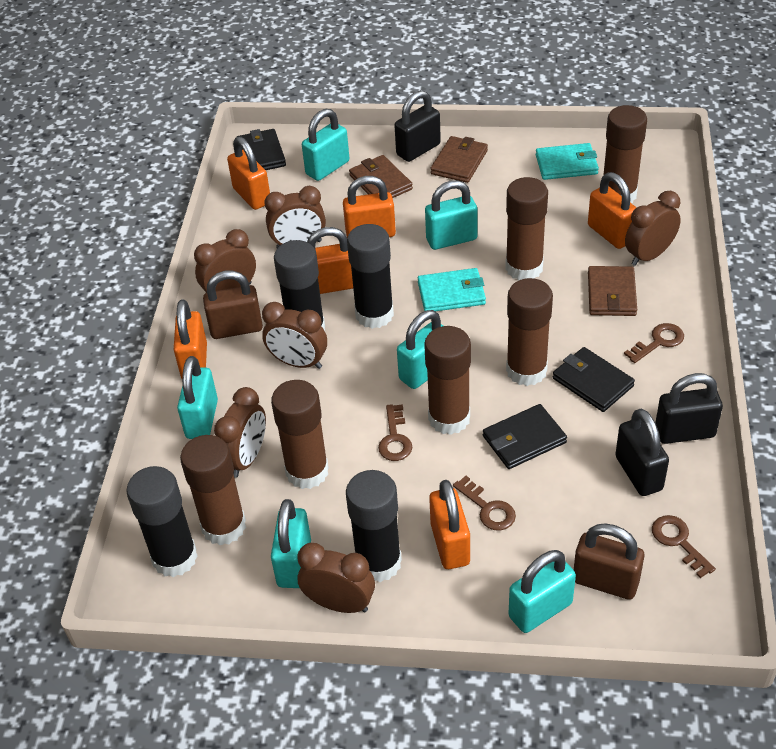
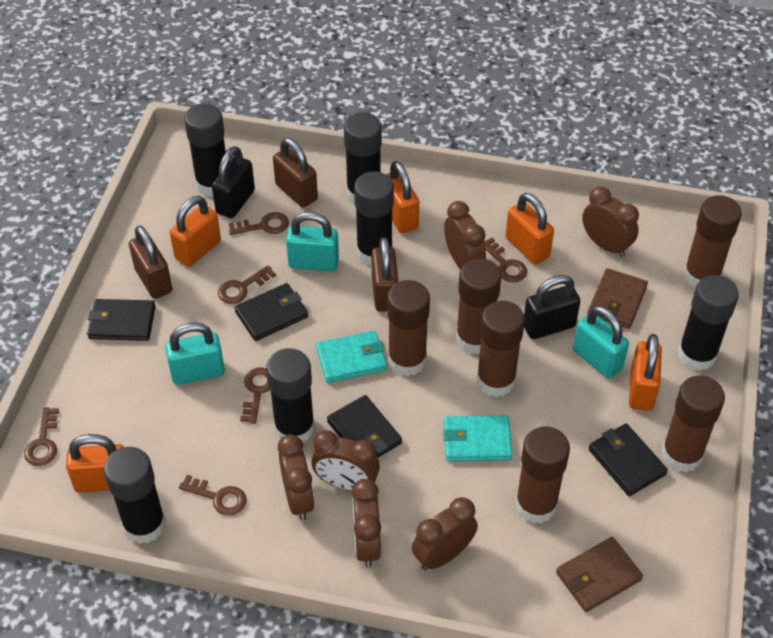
black glue stick: [126,466,198,577] [274,240,325,331] [346,470,402,582] [347,224,394,329] = 4 -> [104,447,166,544] [184,103,226,197] [266,348,315,442] [344,112,382,204] [354,171,394,266] [678,275,739,371] = 6
black padlock: [394,90,441,162] [615,409,669,496] [655,373,723,444] = 3 -> [212,146,255,218] [524,275,580,339] = 2
black wallet: [237,129,286,170] [483,404,567,469] [553,347,635,412] = 3 -> [87,299,156,341] [234,283,308,341] [327,395,402,458] [588,423,668,496] = 4
brown key: [378,404,412,461] [453,476,516,531] [624,323,684,363] [652,515,716,578] = 4 -> [24,407,59,466] [179,475,247,516] [218,265,276,304] [229,212,289,235] [240,367,270,424] [484,238,527,282] = 6
brown padlock: [203,270,263,339] [574,523,644,600] = 2 -> [129,225,172,299] [273,138,318,207] [371,237,399,312] = 3
brown wallet: [349,155,413,198] [430,136,488,183] [588,266,637,316] = 3 -> [556,537,643,612] [587,268,648,329] = 2
orange padlock: [174,299,207,378] [227,136,270,210] [307,227,353,294] [343,176,396,237] [429,480,470,569] [588,172,637,249] = 6 -> [66,434,124,493] [170,196,221,267] [386,161,419,233] [505,193,554,264] [629,334,662,411] = 5
turquoise padlock: [177,356,218,439] [271,499,311,588] [302,109,349,181] [397,310,443,389] [425,180,477,250] [509,550,576,633] = 6 -> [165,322,225,385] [286,212,339,271] [573,306,629,379] = 3

